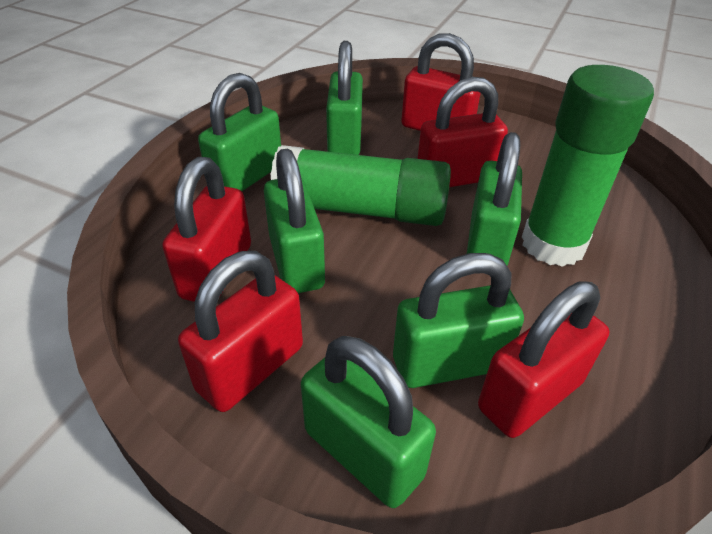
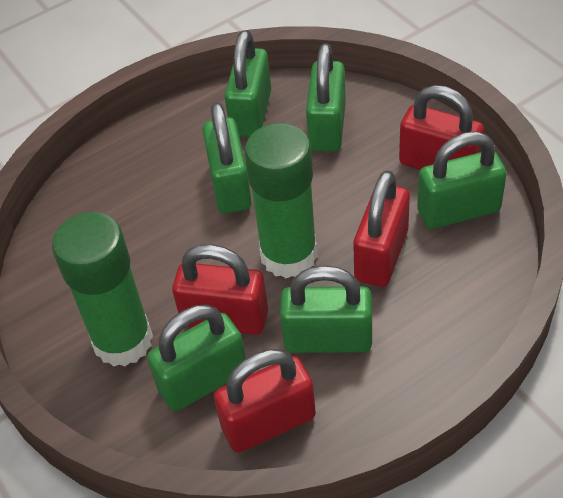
red padlock: [162,157,251,302] [178,251,303,412] [401,33,481,131] [417,77,508,187] [478,281,609,438] = 5 -> [172,244,268,335] [214,349,316,453] [353,170,410,287] [399,85,484,170] = 4

